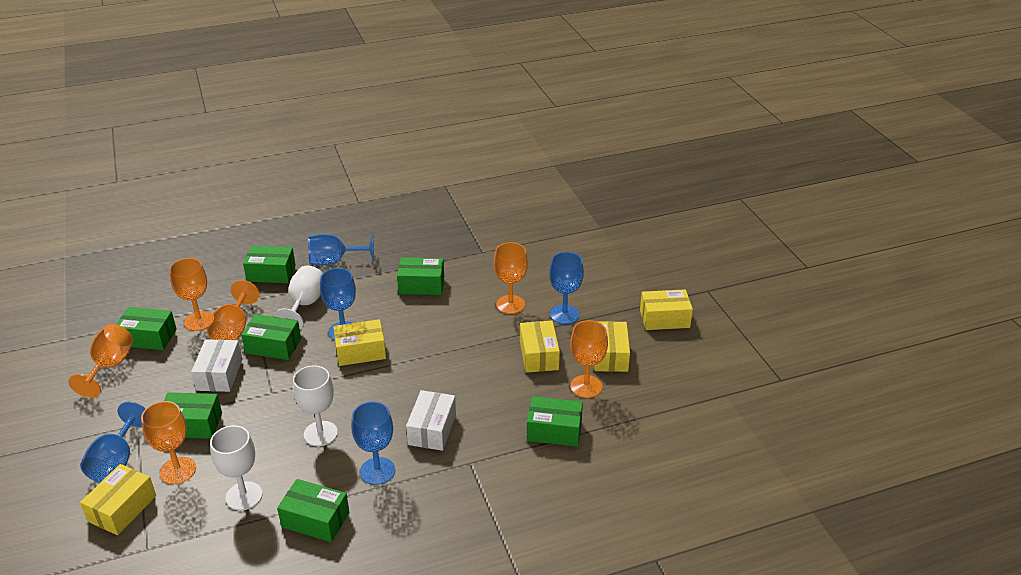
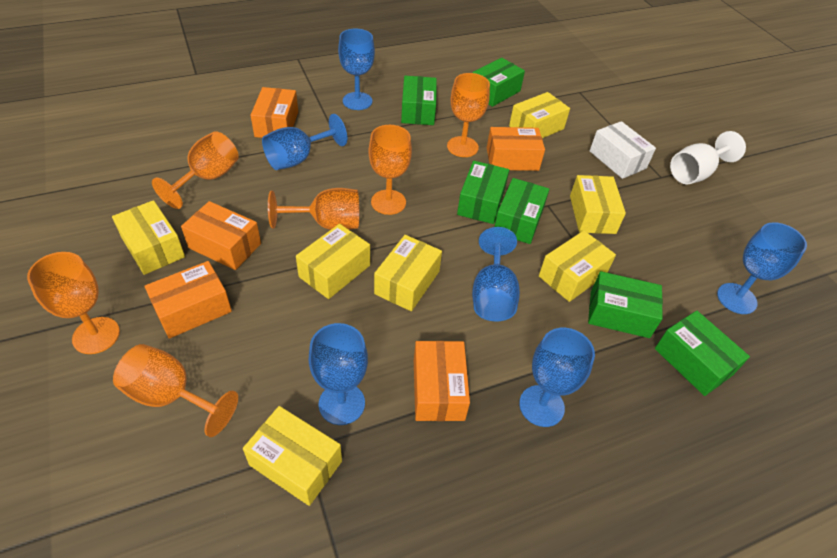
blue goblet: [80,402,146,483] [308,234,374,265] [320,268,356,340] [351,401,395,485] [549,252,584,324] = 5 -> [262,114,347,170] [309,323,368,425] [338,29,375,110] [472,227,520,321] [519,328,595,427] [717,222,807,314] = 6
green box: [116,307,177,350] [164,392,222,439] [241,314,301,360] [243,246,296,283] [277,479,349,542] [397,257,444,295] [527,396,583,447] = 7 -> [401,76,437,125] [457,161,509,224] [473,58,525,107] [494,178,549,244] [588,271,663,338] [655,311,750,396] = 6
orange box: none = 0 -> [144,261,232,339] [181,201,261,270] [251,87,298,138] [414,341,470,421] [487,127,545,171] = 5
white box: [191,339,242,392] [406,390,456,451] = 2 -> [590,121,656,179] = 1
white goblet: [210,425,262,510] [274,266,323,330] [293,365,338,446] = 3 -> [670,131,746,184] = 1
yellow box: [80,464,156,535] [333,319,386,366] [520,321,560,373] [594,321,630,372] [640,289,693,330] = 5 -> [112,200,185,275] [243,406,342,506] [296,224,370,299] [374,235,442,311] [509,92,570,138] [539,231,616,302] [570,175,626,234] = 7

